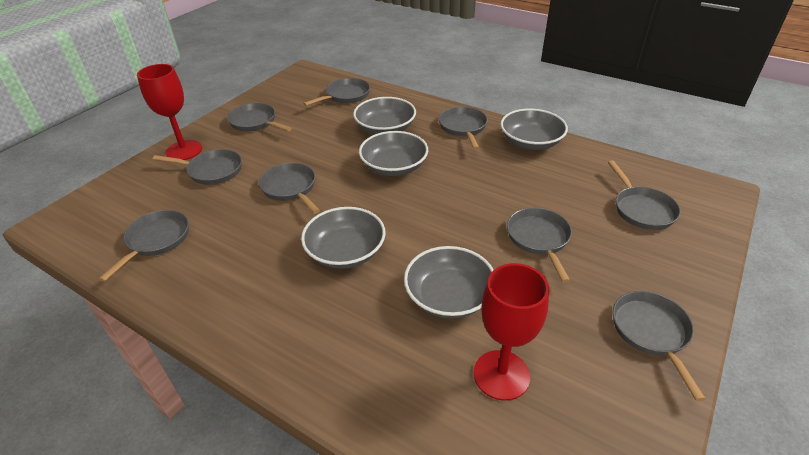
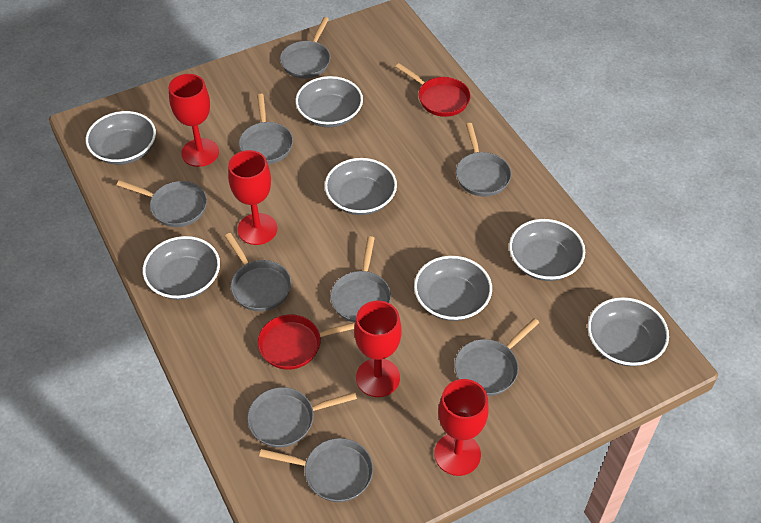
grey bowl: [301,207,386,269] [353,97,416,134] [359,131,428,176] [404,246,494,318] [500,109,568,150] = 5 -> [86,111,156,165] [143,236,220,300] [295,76,363,127] [325,158,397,215] [414,256,492,321] [509,219,585,281] [588,297,669,366] = 7
red goblet: [137,64,202,160] [474,263,549,401] = 2 -> [169,74,219,167] [228,150,277,245] [354,301,401,397] [434,379,489,476] = 4
red pan: none = 0 -> [258,315,355,370] [396,63,471,117] = 2

